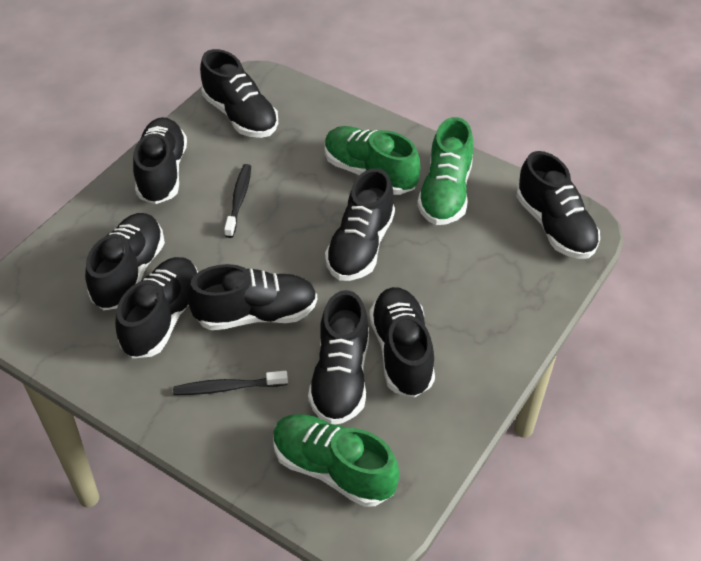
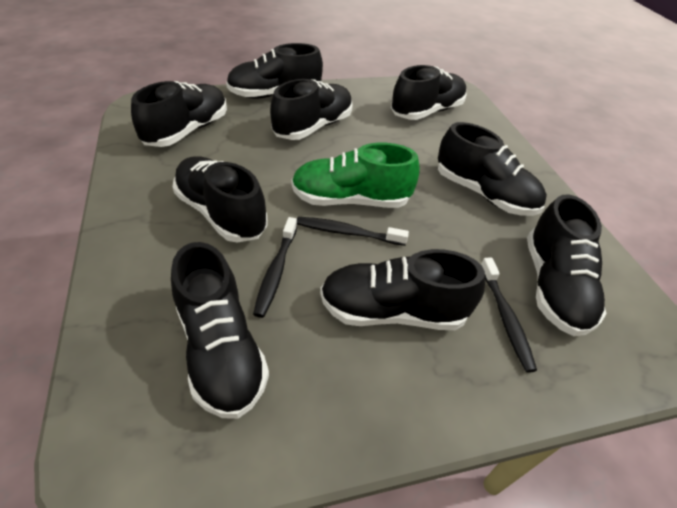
black toothbrush: [173,371,288,395] [224,164,251,238] = 2 -> [253,217,297,318] [297,217,409,246] [481,258,537,373] = 3
green shoe: [273,414,399,507] [325,126,420,195] [417,117,473,225] = 3 -> [291,143,420,208] = 1

